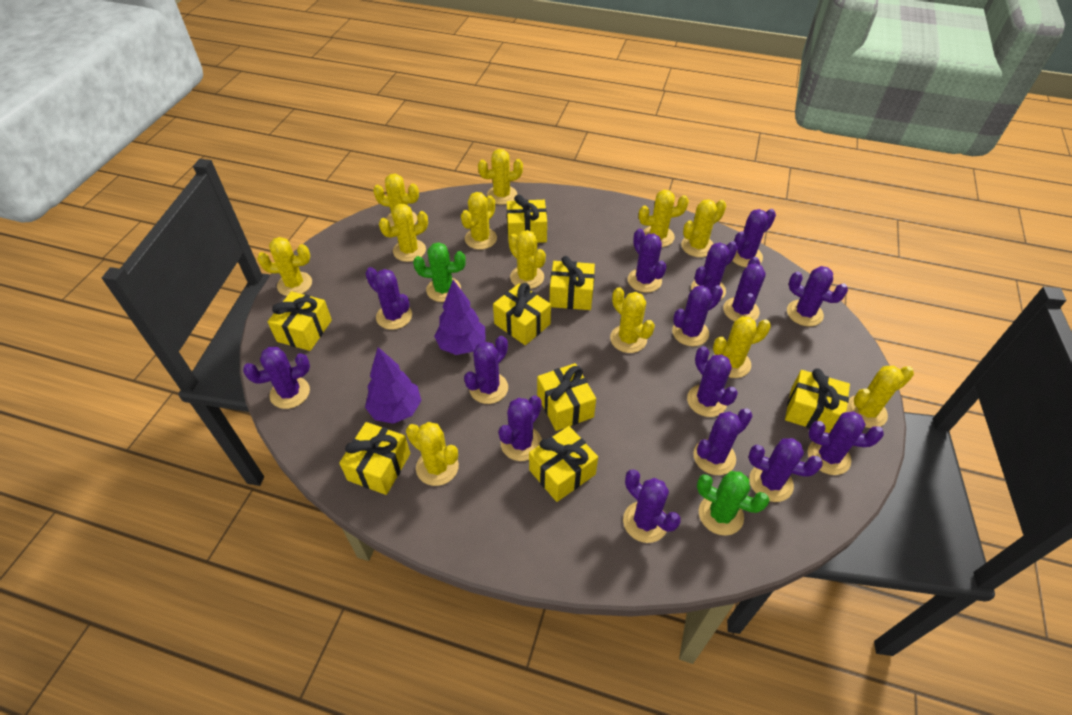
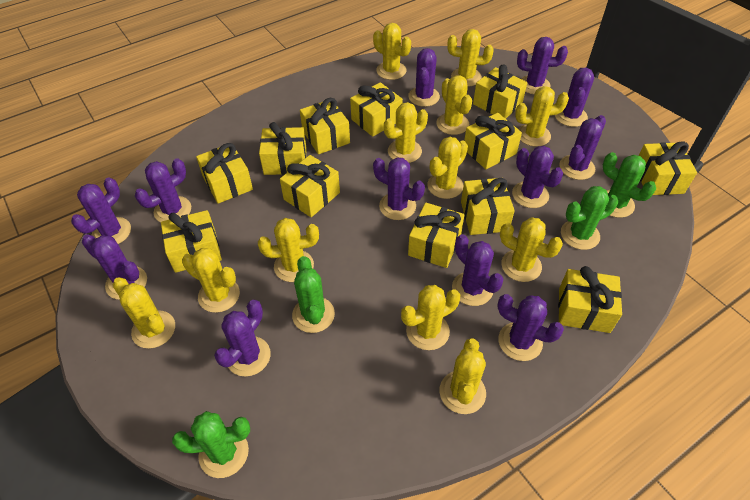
green cactus: [413,242,466,302] [697,471,770,536] = 2 -> [172,411,250,478] [292,256,335,333] [561,186,618,250] [603,152,656,218] = 4
purple cactus: [243,347,310,409] [365,267,412,330] [464,336,508,404] [498,395,542,461] [623,469,681,543] [628,228,667,293] [672,285,723,346] [687,346,738,417] [691,241,738,300] [693,408,752,475] [723,257,766,322] [732,209,776,267] [748,438,823,502] [787,266,848,326] [808,411,884,475] = 15 -> [71,177,131,244] [82,234,147,300] [135,158,191,222] [214,300,271,377] [373,157,425,220] [408,48,440,107] [452,234,503,306] [497,294,564,361] [512,146,563,208] [517,37,568,94] [555,68,594,127] [559,115,606,180] = 12
purple tree: [365,347,422,424] [434,280,486,355] = 2 -> none = 0
yellow gift: [268,291,332,351] [339,422,410,495] [493,283,551,345] [507,195,547,243] [529,426,598,502] [537,363,596,431] [549,256,595,310] [785,368,850,433] = 8 -> [161,210,222,273] [196,143,253,204] [259,122,307,175] [280,155,340,217] [300,98,350,154] [350,82,403,137] [408,203,465,268] [461,178,515,235] [464,113,522,169] [473,64,527,119] [558,266,622,333] [639,141,697,195] = 12

